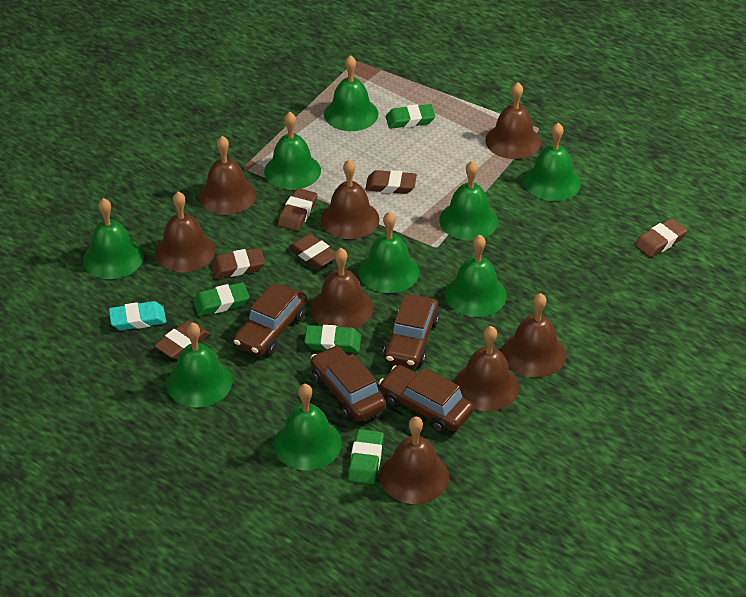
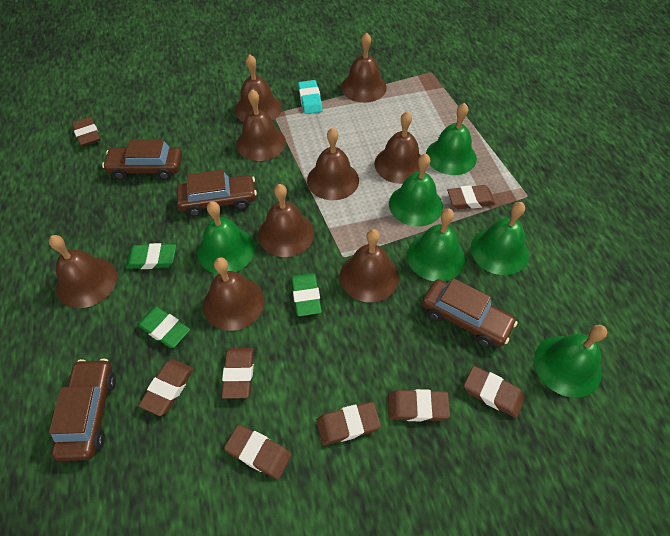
brown bell: [155,191,215,272] [198,136,256,215] [311,248,373,329] [321,159,379,239] [380,416,449,504] [454,326,519,411] [485,82,541,159] [502,293,566,377] = 8 -> [49,235,117,308] [203,258,264,331] [235,54,282,122] [236,89,286,161] [258,184,314,257] [307,128,359,200] [340,229,399,302] [341,33,387,103] [374,111,421,184] = 9
brown eraser: [154,320,210,359] [210,248,265,279] [278,188,317,231] [289,233,335,269] [365,170,417,194] [635,218,688,257] = 6 -> [72,117,101,147] [138,360,194,416] [222,348,254,399] [224,425,292,479] [316,402,381,445] [388,389,450,421] [447,185,496,209] [464,366,525,418] = 8
green bell: [83,198,144,279] [167,322,232,408] [264,112,321,190] [274,384,342,470] [324,55,378,131] [358,211,420,293] [439,161,498,241] [445,235,507,317] [523,122,581,201] = 9 -> [198,201,255,274] [389,153,443,227] [407,208,465,281] [426,103,477,175] [471,202,529,275] [534,325,607,398] = 6
green eraser: [193,282,249,316] [304,325,361,352] [348,429,384,484] [386,104,435,129] = 4 -> [125,243,176,269] [137,307,190,348] [292,273,322,316] = 3

